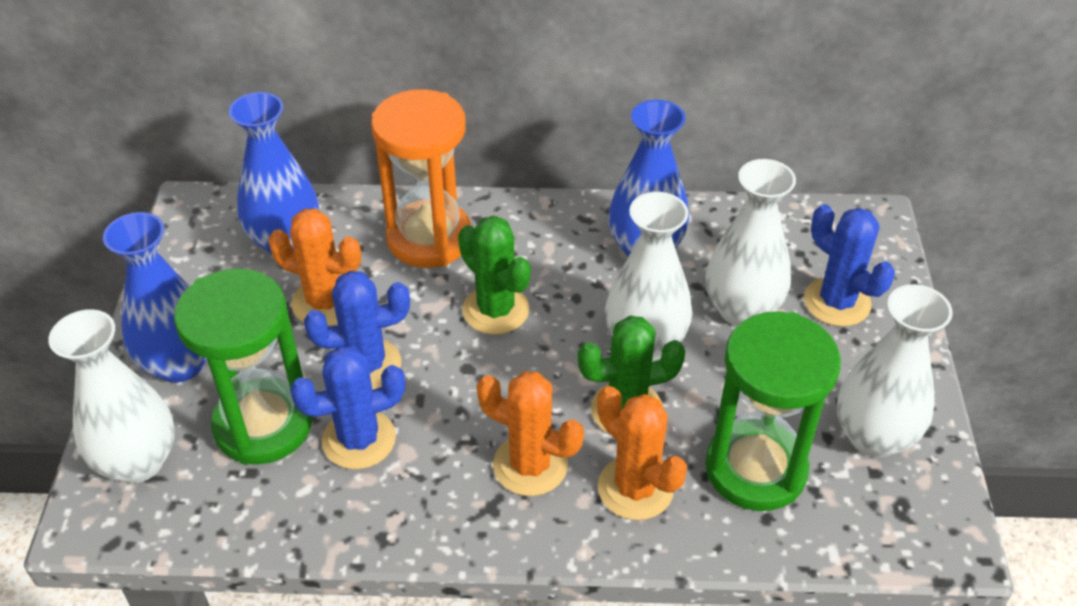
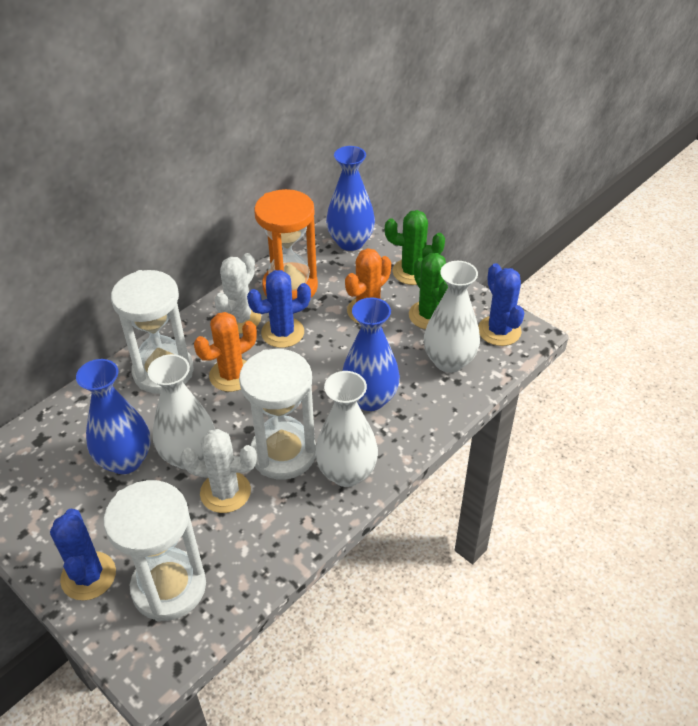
green hourglass: [174,268,312,465] [705,312,841,511] = 2 -> none = 0
orange cactus: [268,209,361,326] [477,372,584,496] [597,386,687,520] = 3 -> [194,312,257,392] [345,248,391,324] = 2
white cactus: none = 0 -> [181,429,257,513] [214,253,261,334] = 2
white hourglass: none = 0 -> [104,480,206,622] [111,270,194,394] [239,349,316,480] = 3
white vase: [48,309,175,483] [605,192,692,361] [706,159,796,326] [837,284,953,457] = 4 -> [148,354,215,470] [315,371,378,487] [424,261,480,373] = 3

